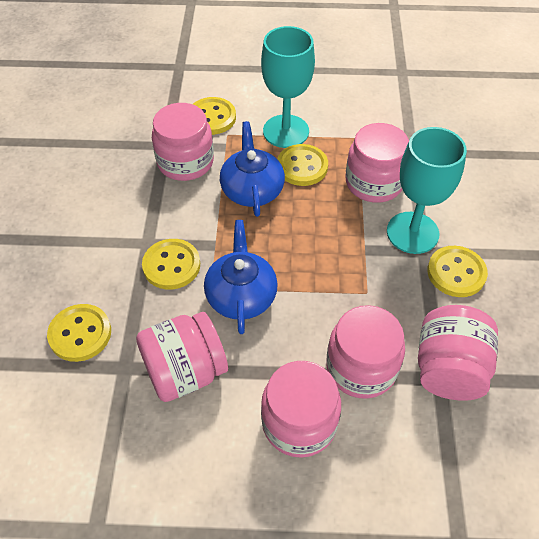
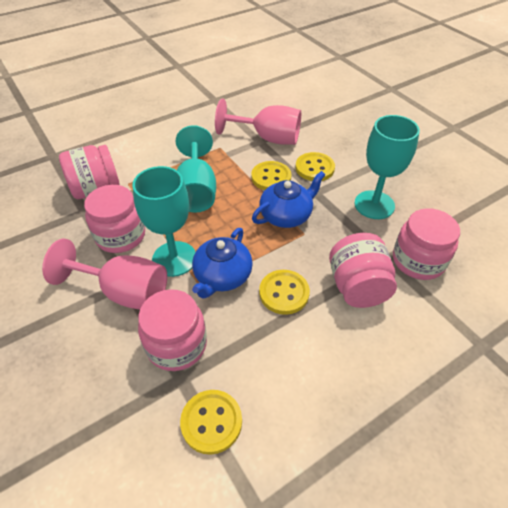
pink goblet: none = 0 -> [42,238,167,310] [215,98,301,145] = 2
pink jar: [136,312,228,402] [152,103,214,181] [261,361,341,458] [327,305,405,399] [346,123,409,203] [418,305,498,401] = 6 -> [59,145,120,199] [84,185,145,253] [138,289,207,371] [329,233,397,308] [393,208,460,280] = 5
turquoise goblet: [261,26,315,148] [387,127,467,254] = 2 -> [132,166,195,277] [176,125,216,212] [354,115,420,219] = 3
yellow button: [47,304,111,362] [142,239,200,290] [193,97,236,135] [277,144,328,186] [427,246,488,297] = 5 -> [180,390,242,455] [251,161,291,190] [259,270,310,315] [295,152,335,181] = 4

